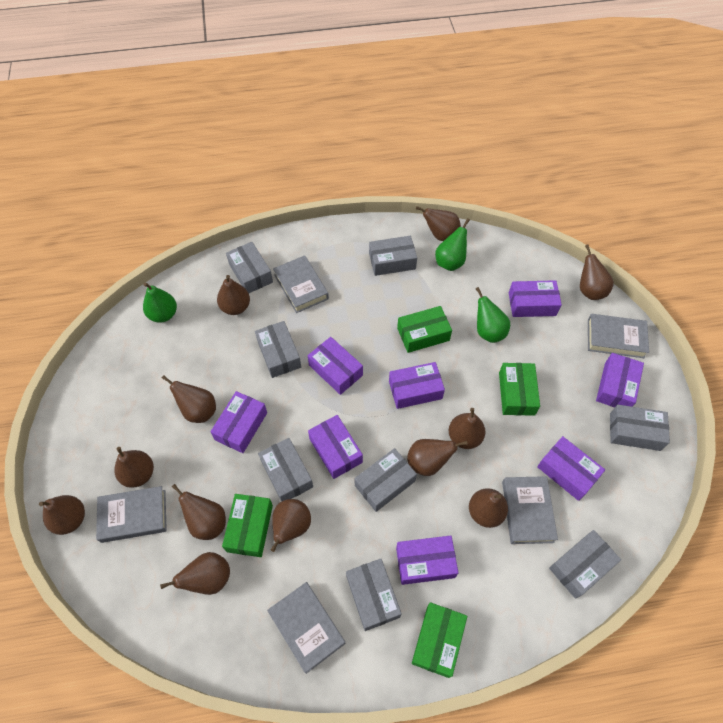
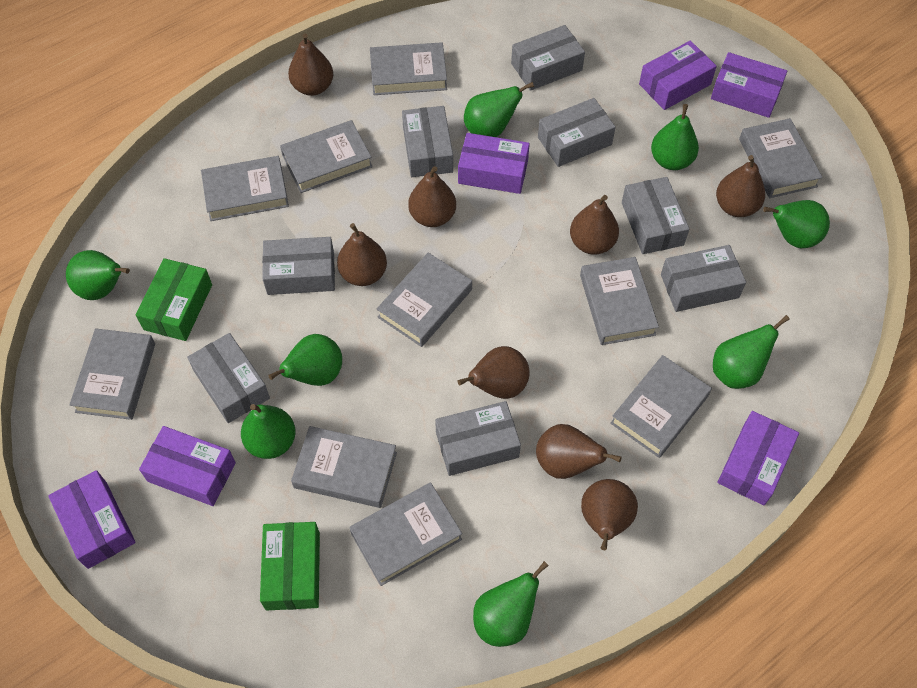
brown pear: [39,495,85,535] [114,447,154,488] [160,552,230,595] [162,375,216,423] [172,484,226,540] [217,275,250,315] [271,499,311,552] [407,439,468,476] [416,206,461,241] [449,408,485,449] [469,488,508,528] [580,244,614,300] = 12 -> [288,33,333,96] [337,223,387,286] [408,166,456,227] [458,346,530,399] [536,424,622,479] [570,195,619,255] [581,479,638,550] [716,155,765,217] = 8
green box: [222,494,273,557] [397,306,452,353] [412,602,467,678] [499,363,540,416] = 4 -> [136,258,212,341] [260,522,320,611] = 2
green pear: [143,282,177,323] [435,218,470,271] [476,287,510,343] = 3 -> [66,250,130,300] [241,404,295,459] [268,334,342,386] [464,82,534,137] [473,561,549,647] [651,104,699,170] [713,315,790,389] [763,200,830,248] = 8
grey book: [96,486,167,543] [267,582,345,674] [273,255,329,313] [502,476,558,544] [588,314,649,358] = 5 -> [69,328,155,420] [201,156,289,221] [280,120,373,193] [291,426,397,508] [349,482,462,586] [370,42,447,95] [377,253,472,347] [580,257,659,345] [610,355,712,458] [739,118,823,198] = 10
purple box: [210,391,267,453] [308,337,363,395] [308,415,363,479] [389,362,445,409] [396,536,458,585] [509,280,562,317] [537,436,605,501] [596,353,644,407] = 8 -> [48,470,136,569] [139,426,236,506] [458,133,530,194] [639,41,717,110] [711,52,787,118] [718,411,799,506] = 6

